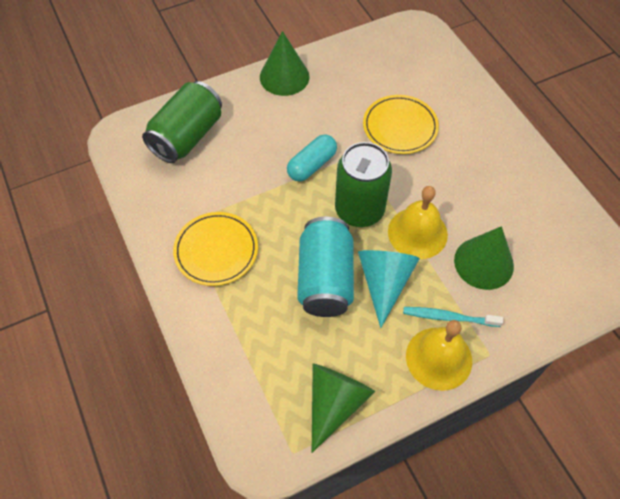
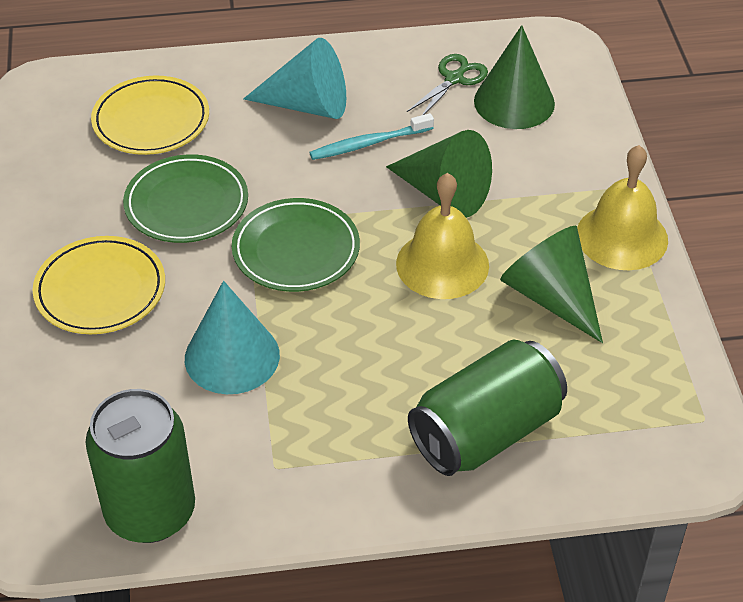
green plate: none = 0 -> [123,154,248,243] [232,198,360,292] = 2
green scissors: none = 0 -> [407,54,488,115] = 1
turquoise can: [297,217,354,317] = 1 -> none = 0
turquoise capsule: [287,134,337,181] = 1 -> none = 0
turquoise cone: [358,250,420,328] = 1 -> [185,281,280,394] [243,38,346,119] = 2

